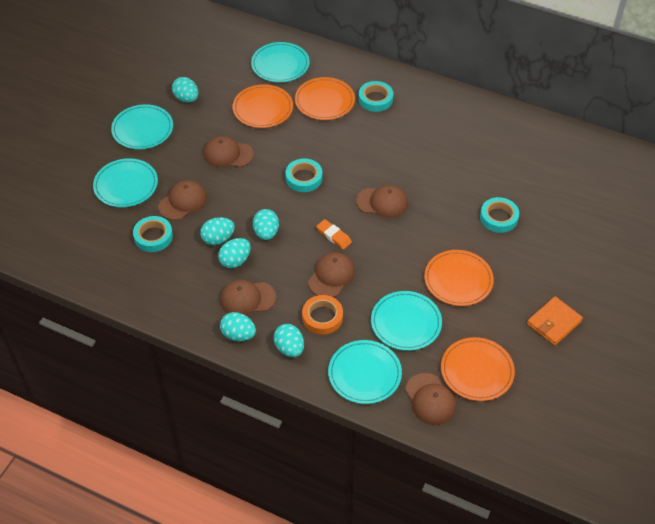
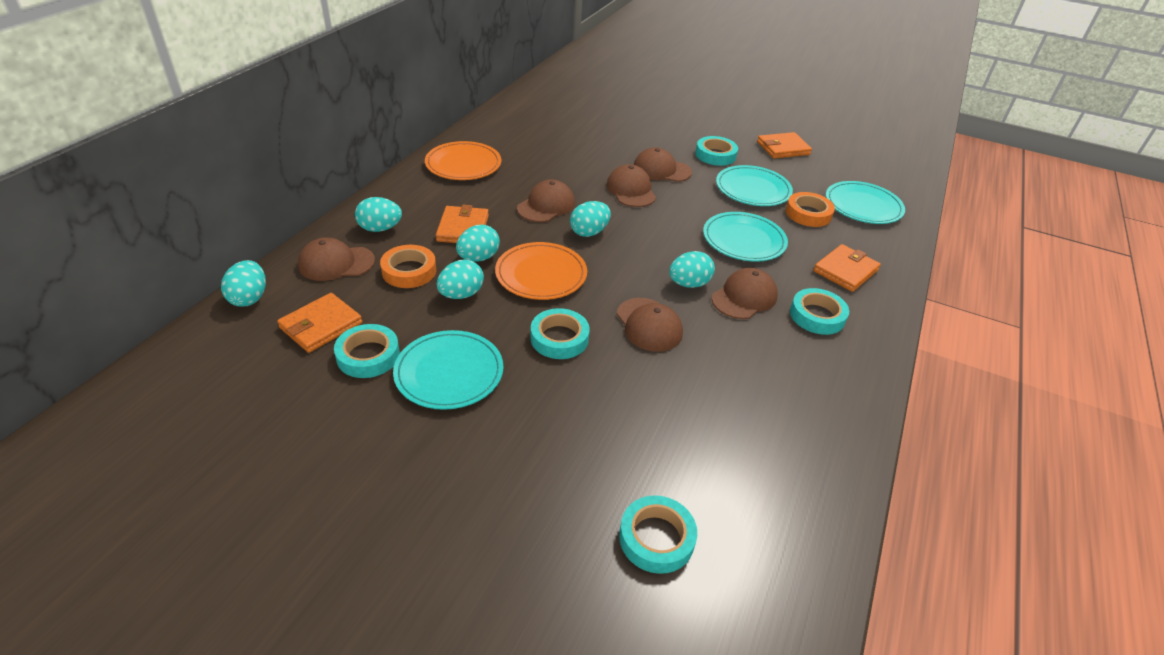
orange eraser: [316,219,352,250] = 1 -> none = 0
orange plate: [232,84,293,128] [295,77,355,120] [424,250,494,306] [441,337,515,401] = 4 -> [425,141,501,180] [495,242,587,300] = 2
orange tape: [302,295,343,335] = 1 -> [380,245,437,288] [786,192,835,227] = 2
orange wallet: [527,296,583,346] = 1 -> [277,293,362,353] [436,205,489,243] [757,132,812,159] [813,244,881,292] = 4
turquoise plate: [93,158,158,207] [111,104,173,149] [251,42,310,83] [328,340,402,404] [371,291,442,351] = 5 -> [393,330,503,410] [703,212,788,262] [716,165,793,206] [826,181,905,224] = 4
turquoise tape: [133,216,173,252] [285,159,322,192] [358,81,393,112] [480,197,519,233] = 4 -> [334,324,400,378] [530,308,589,359] [619,495,697,574] [695,136,738,166] [790,288,849,335] = 5

